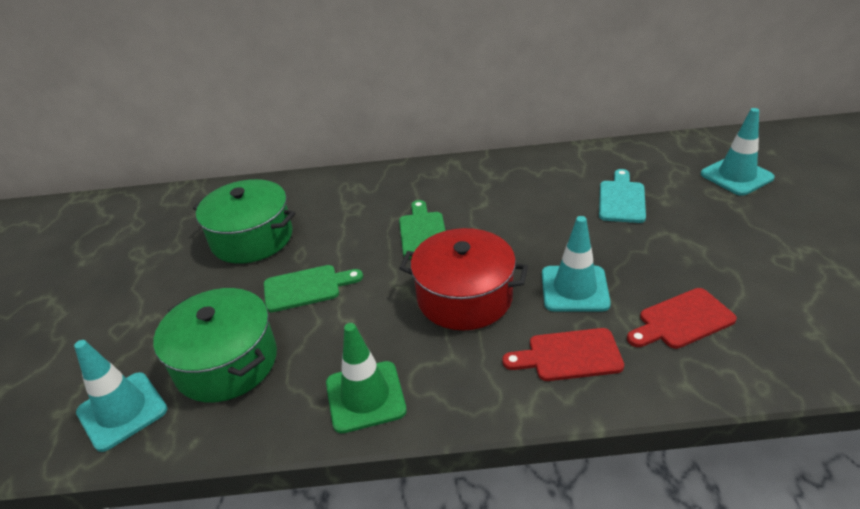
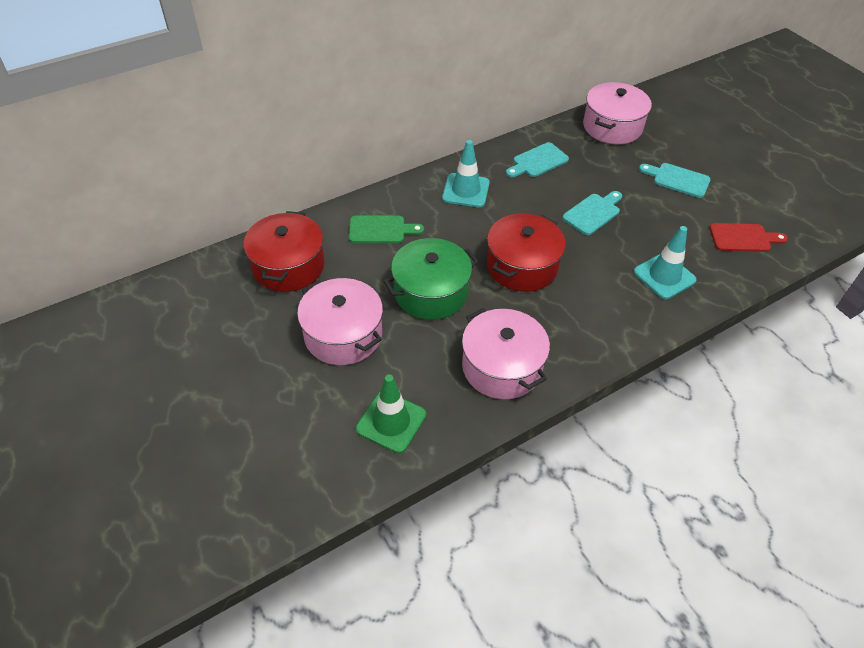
green cutting board: [264,265,363,312] [399,200,446,259] = 2 -> [349,216,424,243] = 1
green pot: [153,288,277,402] [193,179,295,264] = 2 -> [383,238,479,320] = 1
pink pot: none = 0 -> [297,278,383,365] [462,308,550,399] [583,82,652,145] = 3
red cutting board: [503,328,624,381] [627,288,737,349] = 2 -> [709,223,788,252] = 1
red pot: [399,228,528,331] = 1 -> [244,211,325,292] [487,213,566,292] = 2
turquoise cutting board: [599,169,646,223] = 1 -> [506,142,569,178] [562,191,622,235] [639,163,711,198] = 3
turquoise traffic cone: [74,340,167,452] [542,216,611,312] [701,108,775,196] = 3 -> [442,140,490,207] [634,226,697,299] = 2

